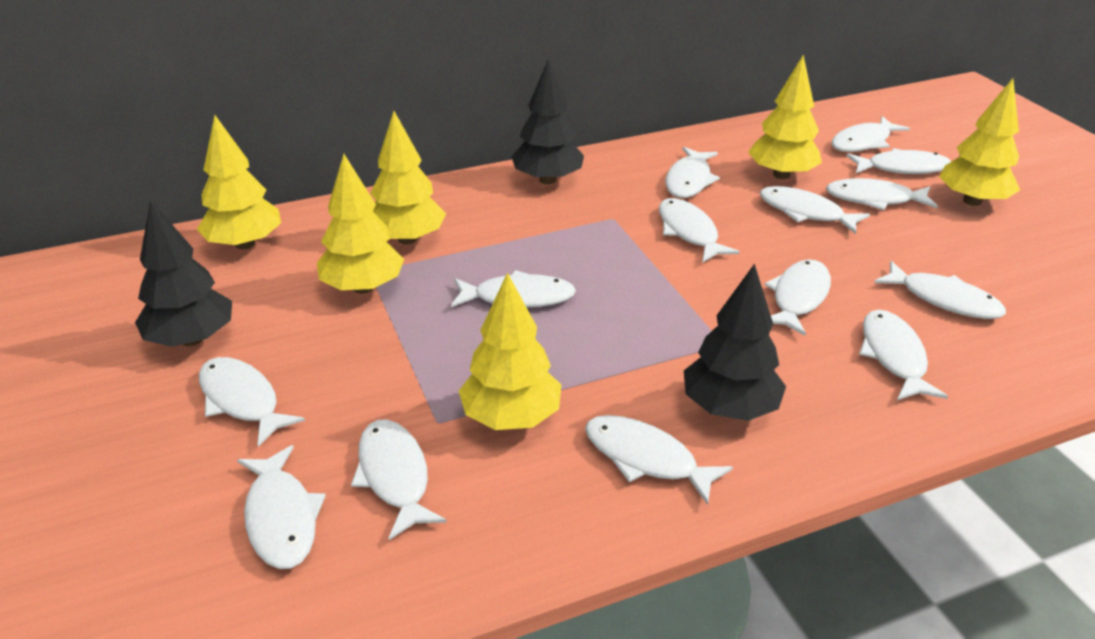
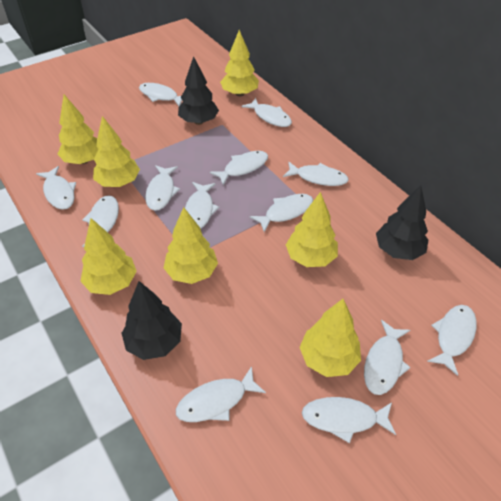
white fish: [199,357,305,447] [237,445,326,569] [351,419,447,540] [451,270,576,307] [585,415,733,505] [659,198,739,263] [665,147,720,198] [760,186,870,234] [764,259,831,336] [826,178,938,210] [832,116,910,152] [846,148,951,174] [859,310,948,400] [874,261,1006,319] = 14 -> [36,166,76,210] [82,195,119,247] [139,83,182,106] [145,165,180,211] [176,366,266,422] [185,182,219,229] [210,151,268,185] [242,98,292,127] [250,194,313,232] [283,161,349,186] [302,397,396,443] [364,320,411,395] [427,305,477,376] = 13
yellow tree: [197,115,281,250] [317,154,404,294] [370,111,446,245] [459,272,562,430] [748,55,822,179] [939,78,1020,206] = 6 -> [58,94,99,164] [80,218,137,295] [93,116,140,187] [163,207,218,284] [220,30,259,96] [286,192,338,267] [300,299,361,377] = 7

